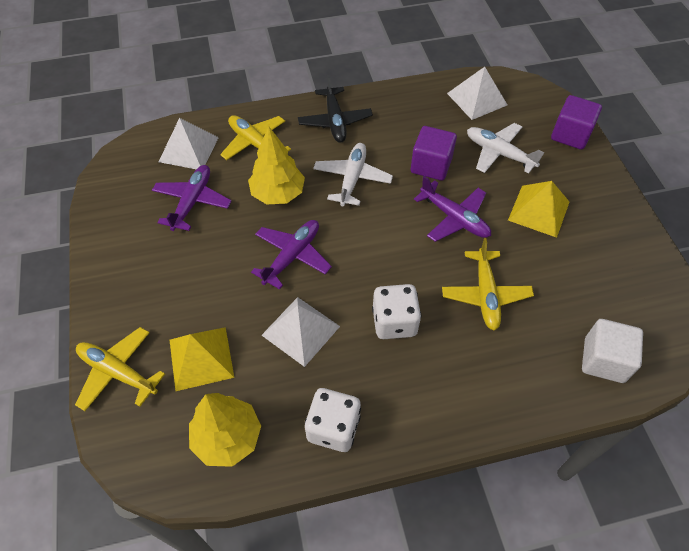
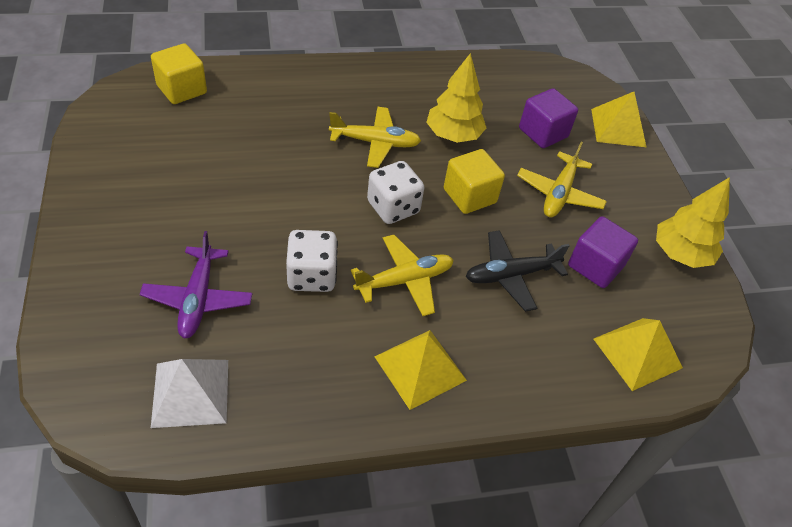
purple plane: [152,165,231,231] [251,220,332,290] [414,176,491,242] = 3 -> [140,231,252,339] = 1
white cube: [582,319,643,383] = 1 -> none = 0
white plane: [313,143,393,207] [467,123,544,174] = 2 -> none = 0
white pyramid: [159,118,219,170] [262,297,340,367] [447,67,507,120] = 3 -> [151,359,228,428] = 1
yellow cube: none = 0 -> [151,43,207,104] [444,149,505,214] = 2
yellow pyramid: [170,327,234,391] [508,181,569,238] = 2 -> [374,330,467,410] [591,92,646,147] [594,318,683,391] = 3

